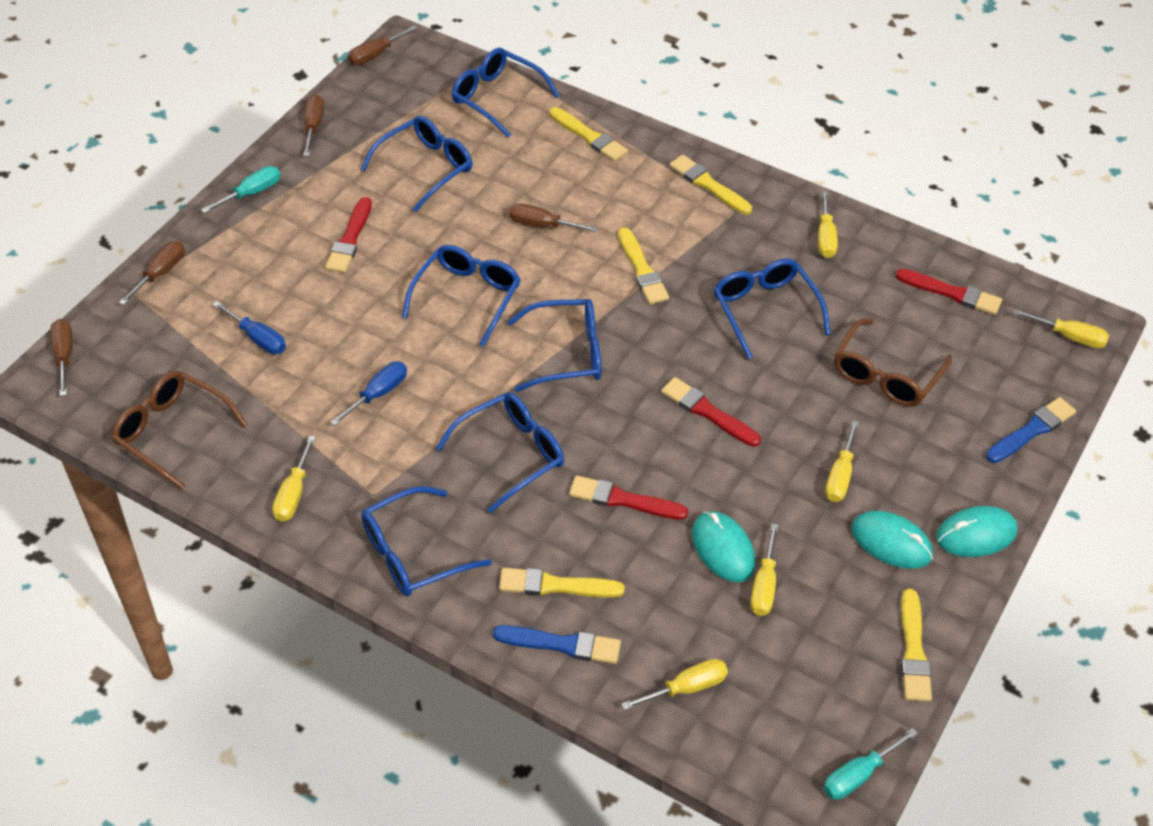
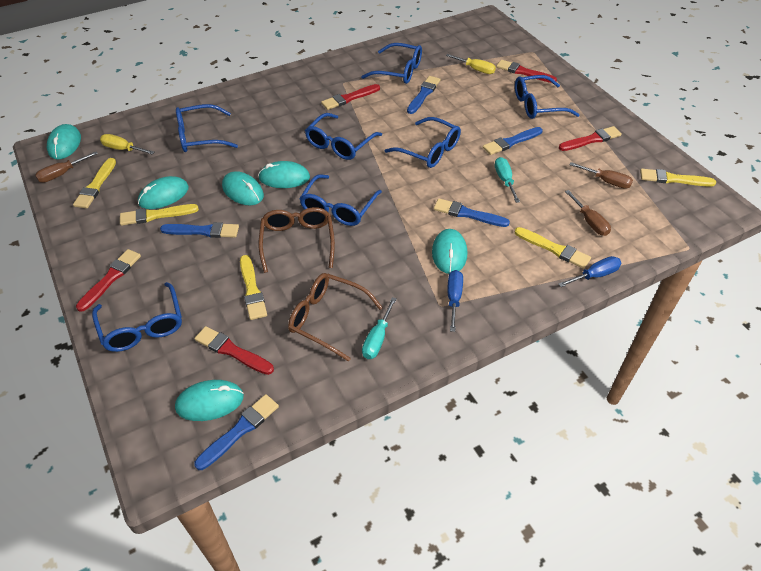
blue brush: [493,625,621,664] [986,397,1076,463] = 2 -> [160,222,239,238] [194,394,279,470] [407,76,441,114] [434,198,510,227] [483,127,543,155] = 5
brown screwdriver: [50,319,73,396] [119,241,185,305] [303,94,324,156] [348,25,418,65] [509,203,598,232] = 5 -> [35,152,98,183] [565,190,611,236] [569,162,633,189] = 3
red brush: [325,197,372,273] [569,475,688,520] [661,377,761,447] [895,269,1002,315] = 4 -> [76,249,141,312] [194,326,274,375] [321,84,380,110] [496,60,557,83] [559,126,622,151] = 5
turquoise mouse: [692,511,756,582] [851,510,933,569] [936,506,1018,557] = 3 -> [47,124,81,159] [138,176,189,209] [175,380,244,421] [222,171,264,205] [258,161,310,188] [432,229,467,274] = 6
yellow screwdriver: [273,436,316,522] [621,659,728,710] [750,523,778,616] [818,190,838,258] [825,420,859,502] [1013,309,1109,348] = 6 -> [100,134,154,154] [446,54,496,74] = 2

